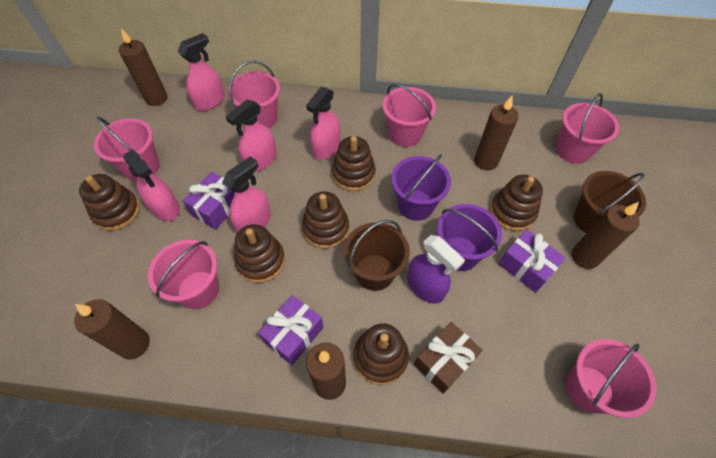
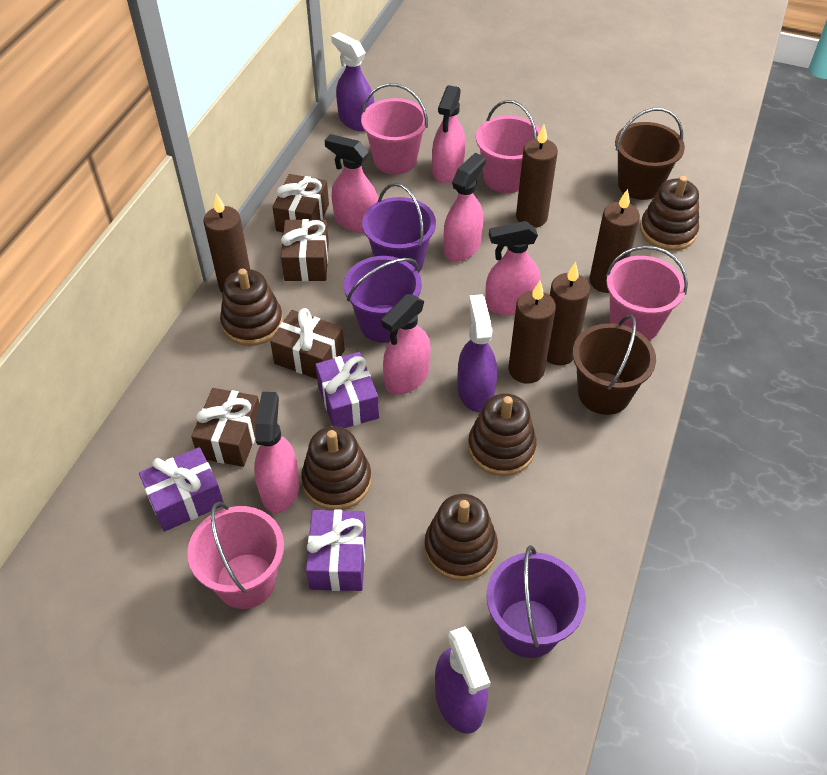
brown gift: [414,322,482,394] = 1 -> [191,388,259,467] [270,308,345,379] [272,174,329,232] [281,219,329,281] = 4
brown stacking toy: [79,174,140,231] [234,224,285,283] [302,191,349,249] [332,136,376,191] [353,323,409,385] [490,175,543,231] = 6 -> [220,268,283,346] [301,426,372,510] [424,494,498,581] [468,393,536,476] [640,176,699,251] = 5
pink bucket: [94,117,159,181] [148,240,219,309] [227,61,280,129] [383,84,436,147] [556,93,619,164] [566,339,656,418] = 6 -> [187,502,284,609] [361,83,428,174] [476,100,541,193] [606,245,688,340] = 4
pink spray bottle: [123,149,180,221] [177,33,225,111] [222,156,271,233] [225,100,277,171] [306,87,340,160] = 5 -> [254,392,300,513] [325,134,378,233] [381,294,431,395] [432,85,465,183] [444,153,486,262] [485,221,540,315] = 6
purple bucket: [391,154,451,221] [437,204,502,271] = 2 -> [344,256,422,343] [362,183,436,273] [486,545,586,658] = 3
purple spray bottle: [407,235,465,304] = 1 -> [331,32,375,132] [435,626,491,734] [457,294,497,412] = 3

